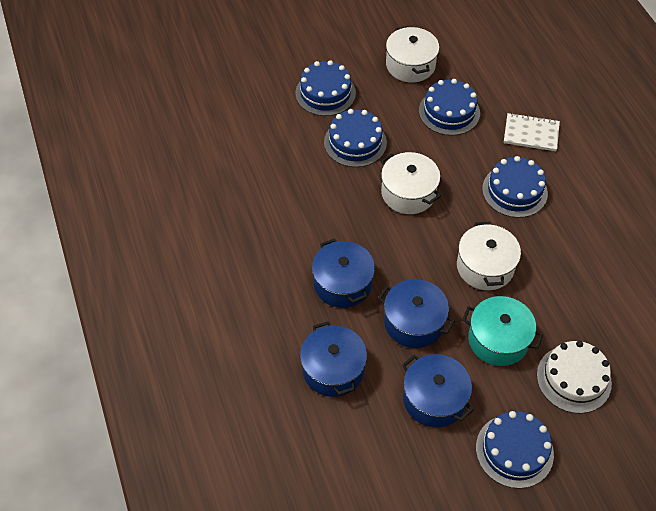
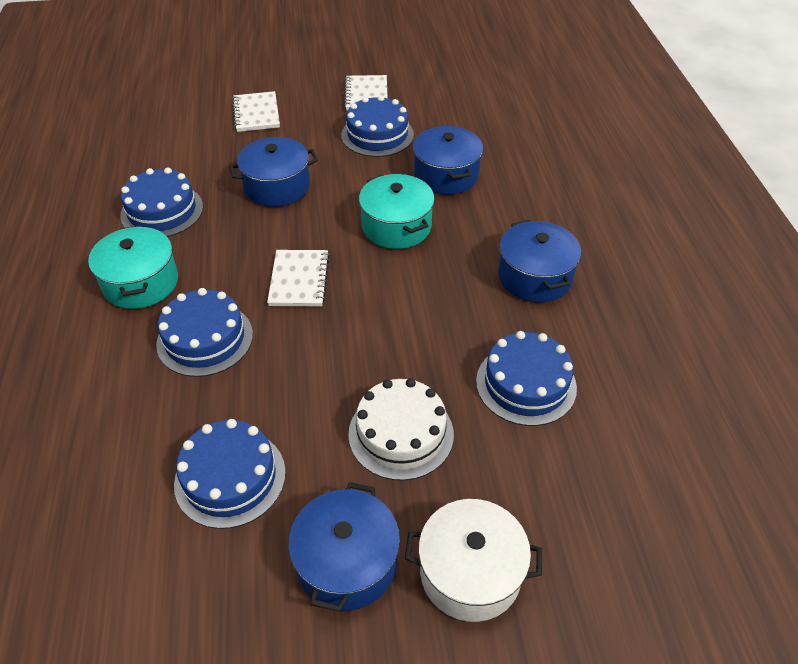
turquoise pot: [462,296,543,366] = 1 -> [88,225,178,309] [359,174,435,249] = 2
white notebook: [504,113,560,151] = 1 -> [232,91,280,132] [267,250,330,306] [344,75,388,111] = 3
white pot: [381,152,441,214] [386,26,439,82] [457,222,521,290] = 3 -> [405,499,542,622] = 1

